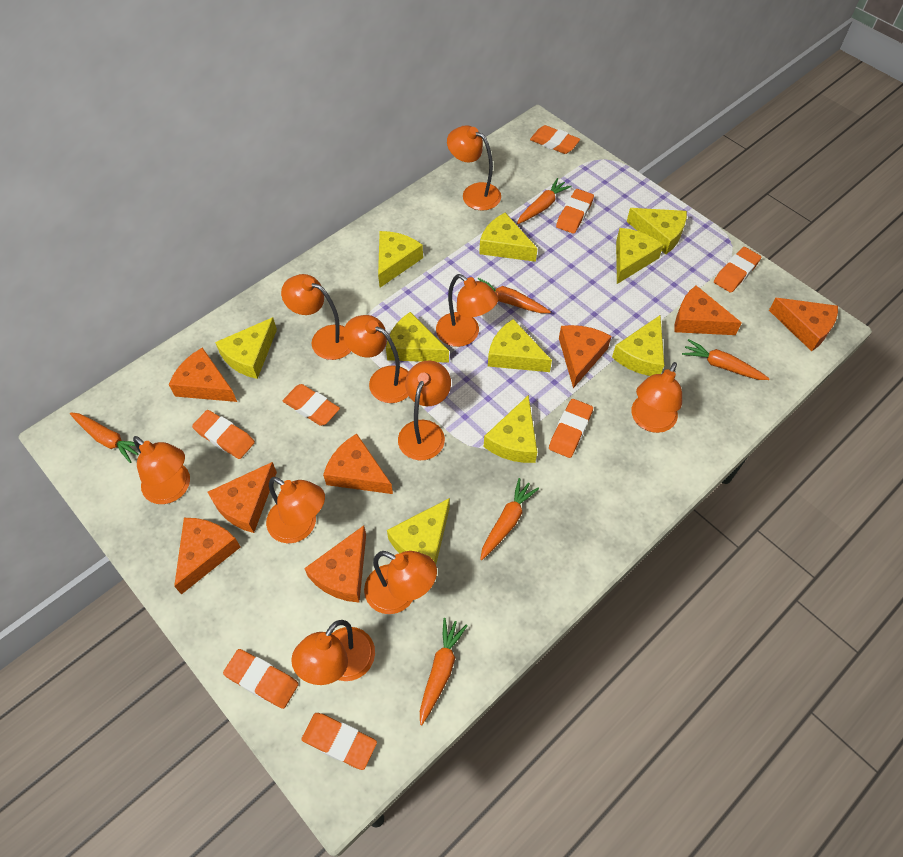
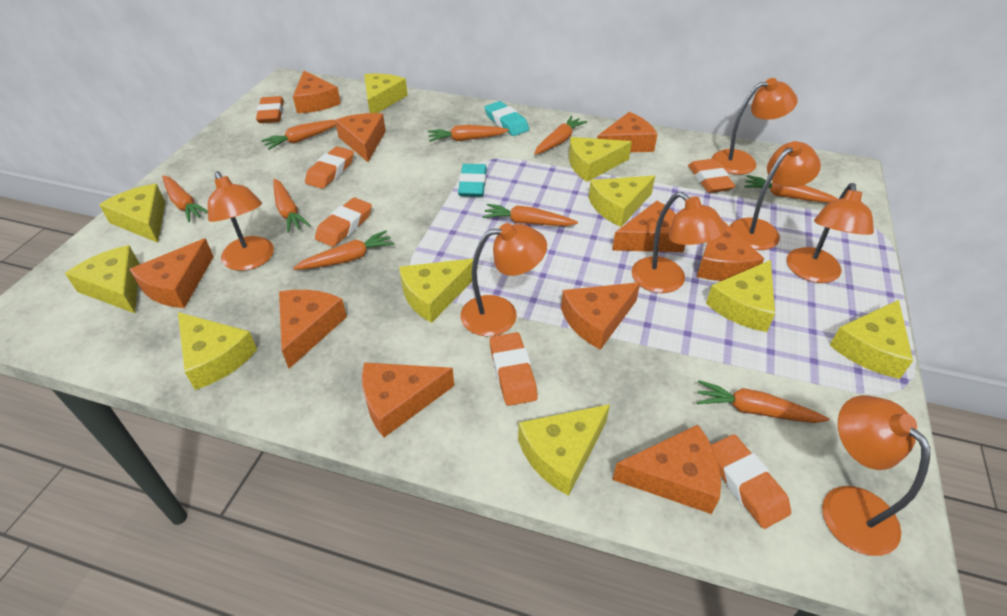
orange carrot: [70,412,138,463] [420,618,468,725] [478,278,551,313] [480,478,539,560] [517,178,572,224] [682,339,770,380] = 6 -> [162,176,208,222] [261,120,336,150] [273,179,310,233] [293,231,395,270] [428,125,509,142] [482,204,578,226] [534,116,587,155] [697,380,829,423] [744,175,838,203] = 9
orange cheese: [169,347,237,402] [174,518,240,595] [208,462,277,533] [304,525,366,602] [323,434,393,494] [559,325,612,388] [675,285,742,335] [769,298,838,351] = 8 -> [129,238,214,308] [279,290,347,369] [293,71,341,113] [335,113,386,162] [362,362,454,437] [561,282,640,350] [597,112,657,152] [612,201,685,252] [613,425,721,514] [697,220,764,281] = 10
orange eraser: [192,410,255,459] [223,649,299,709] [283,384,340,426] [301,713,377,770] [530,125,580,154] [549,399,593,458] [556,189,594,234] [714,247,761,293] = 8 -> [256,96,284,123] [305,146,354,189] [315,197,372,247] [490,332,538,406] [688,159,735,193] [711,434,791,529] = 6
orange lamp: [133,436,190,504] [266,477,325,543] [281,274,351,360] [291,620,375,685] [343,315,409,403] [364,551,437,614] [398,360,451,460] [436,274,498,347] [447,125,501,211] [632,362,682,433] = 10 -> [208,171,274,271] [460,223,547,336] [632,192,726,293] [712,78,798,175] [730,141,821,250] [787,183,874,283] [822,395,930,556] = 7
turquoise eraser: none = 0 -> [458,164,487,197] [484,101,529,136] = 2

